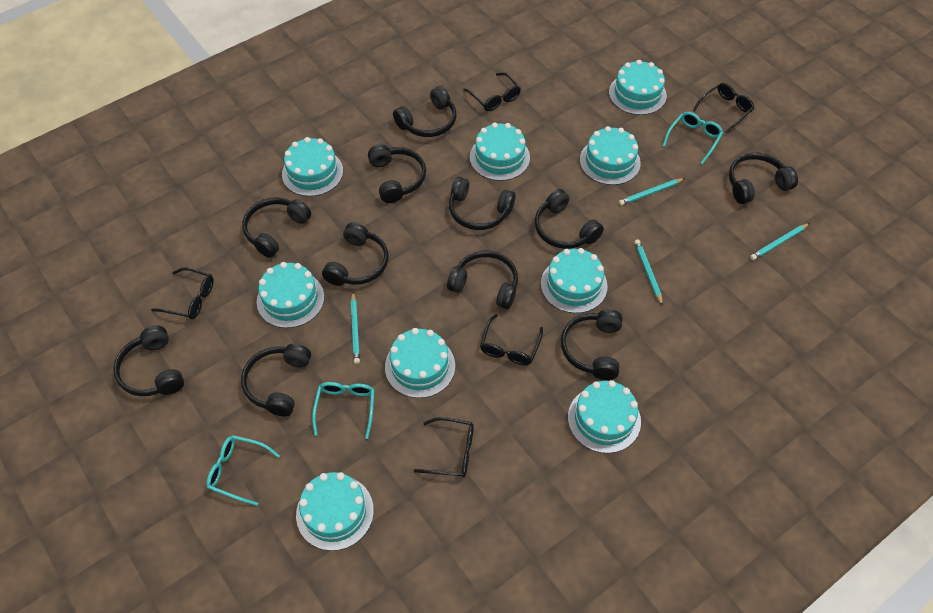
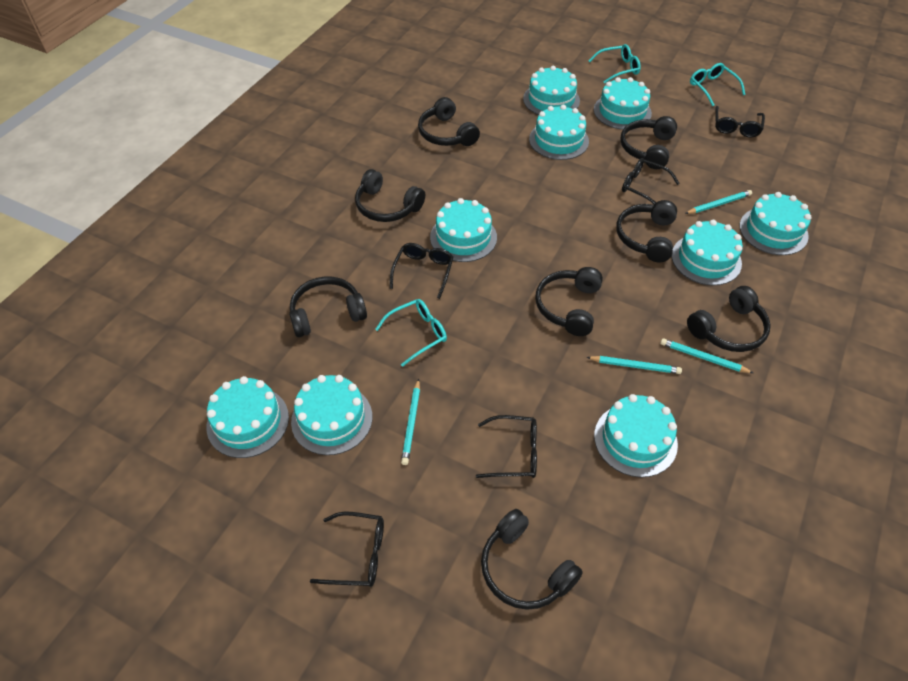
black headphones: [113,326,184,396] [241,344,311,416] [242,197,311,258] [322,222,389,286] [368,144,426,203] [393,86,456,137] [447,251,518,309] [449,177,516,230] [535,189,604,249] [561,310,623,380] [729,152,798,204] = 11 -> [289,276,367,337] [355,169,425,222] [418,97,480,146] [481,509,583,610] [535,267,603,336] [616,200,677,263] [620,116,677,169] [687,286,771,352] = 8

